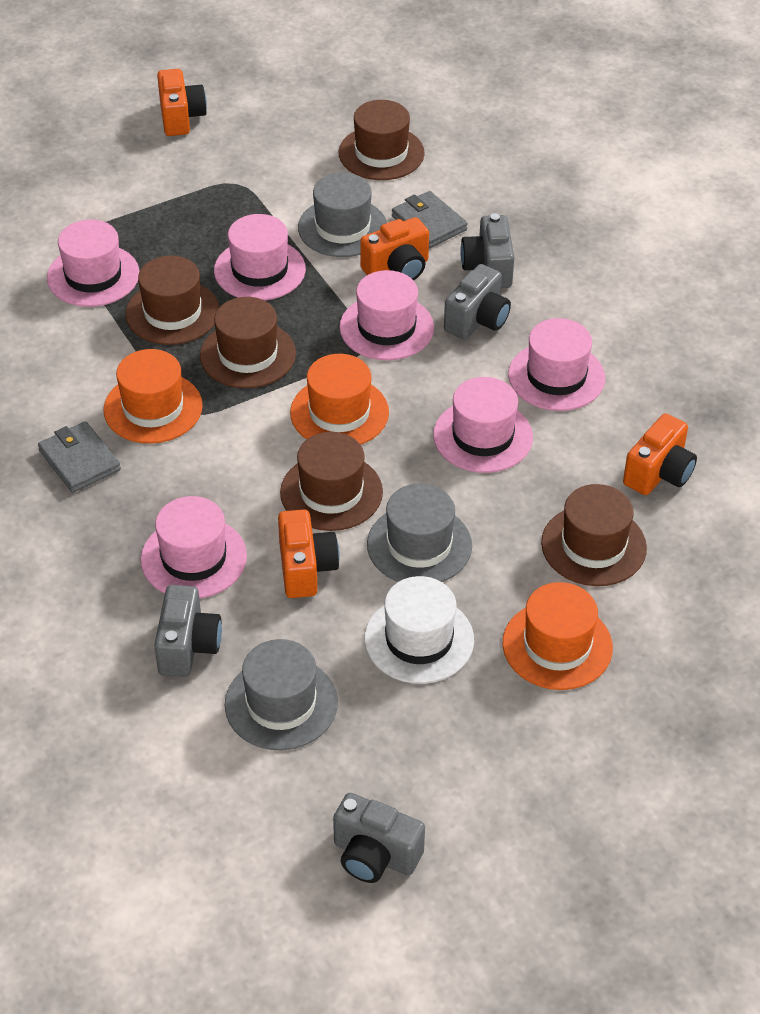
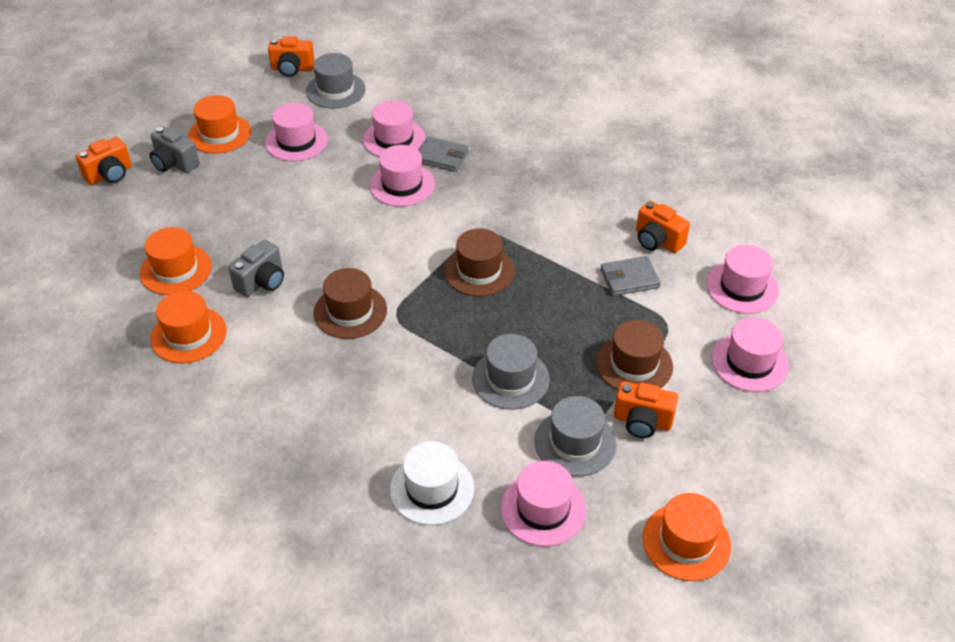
brown hat: [126,255,220,345] [200,297,296,388] [280,432,383,531] [339,100,425,180] [541,484,647,586] = 5 -> [313,268,387,339] [444,228,515,296] [596,320,673,390] = 3
grey camera: [154,585,222,677] [333,793,425,883] [444,264,511,339] [460,213,514,288] = 4 -> [150,126,200,173] [229,240,284,297] = 2
orange hat: [103,349,203,444] [290,354,389,445] [503,582,613,690] = 3 -> [140,227,212,295] [150,291,226,363] [188,95,251,154] [642,493,731,581] = 4

